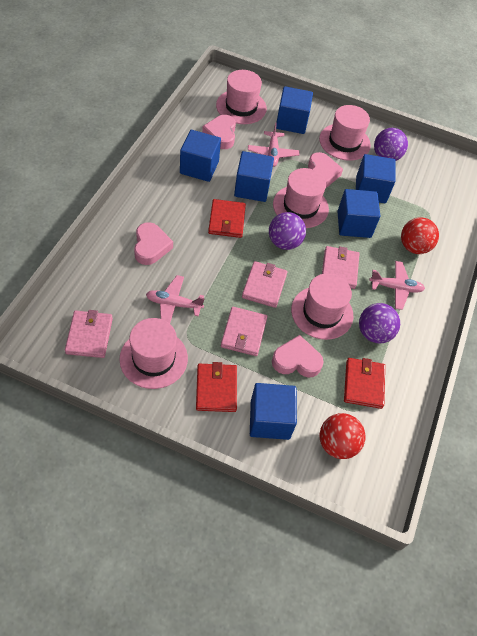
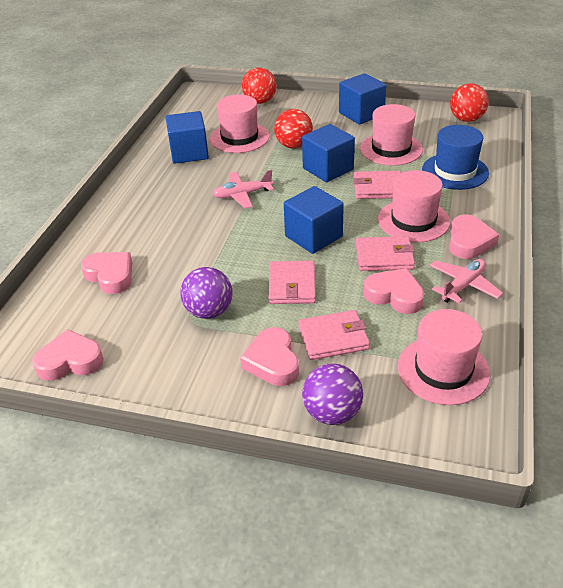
blue cube: [180,130,221,182] [234,151,274,202] [250,383,297,440] [276,86,313,134] [337,189,380,238] [356,154,396,203] = 6 -> [166,111,209,164] [284,186,344,254] [302,124,355,182] [339,73,386,125] = 4
blue hat: none = 0 -> [422,125,489,190] = 1
pink hat: [119,318,188,389] [216,70,267,124] [273,168,329,228] [291,273,353,340] [319,105,371,161] = 5 -> [210,94,270,153] [360,104,423,166] [378,170,450,242] [398,309,490,405] = 4
pink heart: [134,222,173,265] [202,115,236,149] [272,335,323,378] [308,152,343,187] = 4 -> [32,329,104,381] [81,252,132,294] [240,327,299,386] [363,268,424,314] [449,214,499,259] = 5
pink plane: [146,275,205,324] [248,122,300,167] [369,261,425,310] = 3 -> [213,170,274,208] [430,259,503,303] = 2
purple ball: [269,212,306,250] [359,303,400,344] [374,128,408,161] = 3 -> [180,267,233,319] [302,363,363,425] = 2
red ball: [320,413,366,459] [401,217,439,254] = 2 -> [242,68,277,104] [274,109,313,149] [450,83,489,122] = 3
red wallet: [196,362,237,412] [208,199,246,238] [344,358,385,409] = 3 -> none = 0

